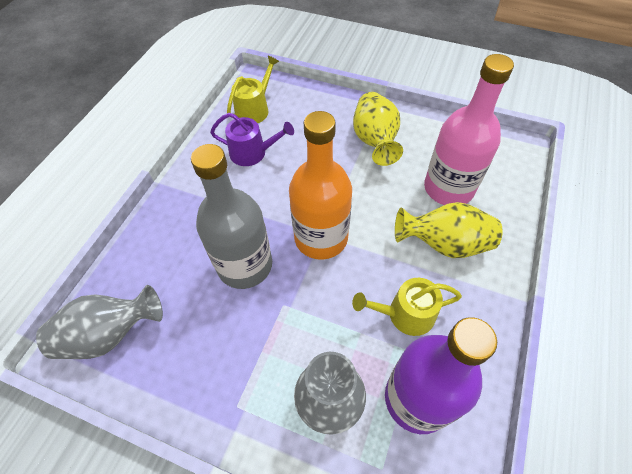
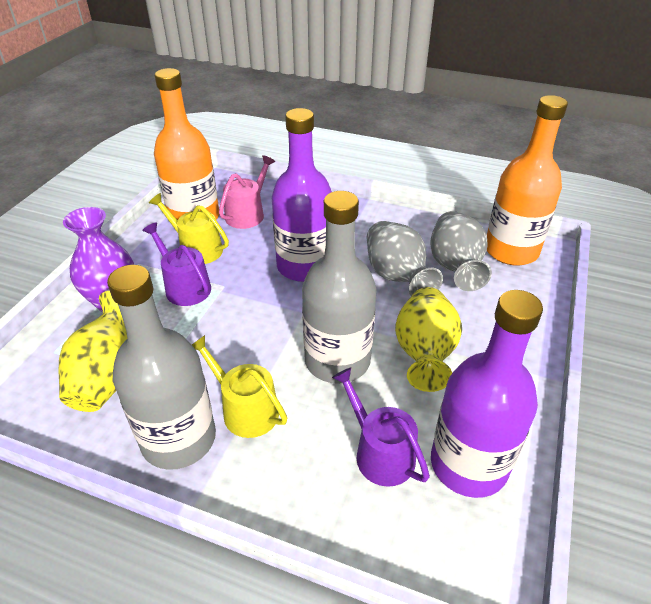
grey bottle: [191,144,272,289] = 1 -> [107,265,216,470] [302,191,377,384] = 2
orange bottle: [289,111,352,260] = 1 -> [154,68,219,220] [487,95,568,266] = 2
pink bottle: [424,54,514,205] = 1 -> none = 0
pink watering can: none = 0 -> [219,155,275,229] = 1
purple bottle: [385,317,497,434] = 1 -> [272,108,332,282] [431,290,543,498] = 2
purple vase: none = 0 -> [63,207,134,312] = 1
purple watering can: [210,113,294,166] = 1 -> [142,222,211,306] [332,368,430,487] = 2

